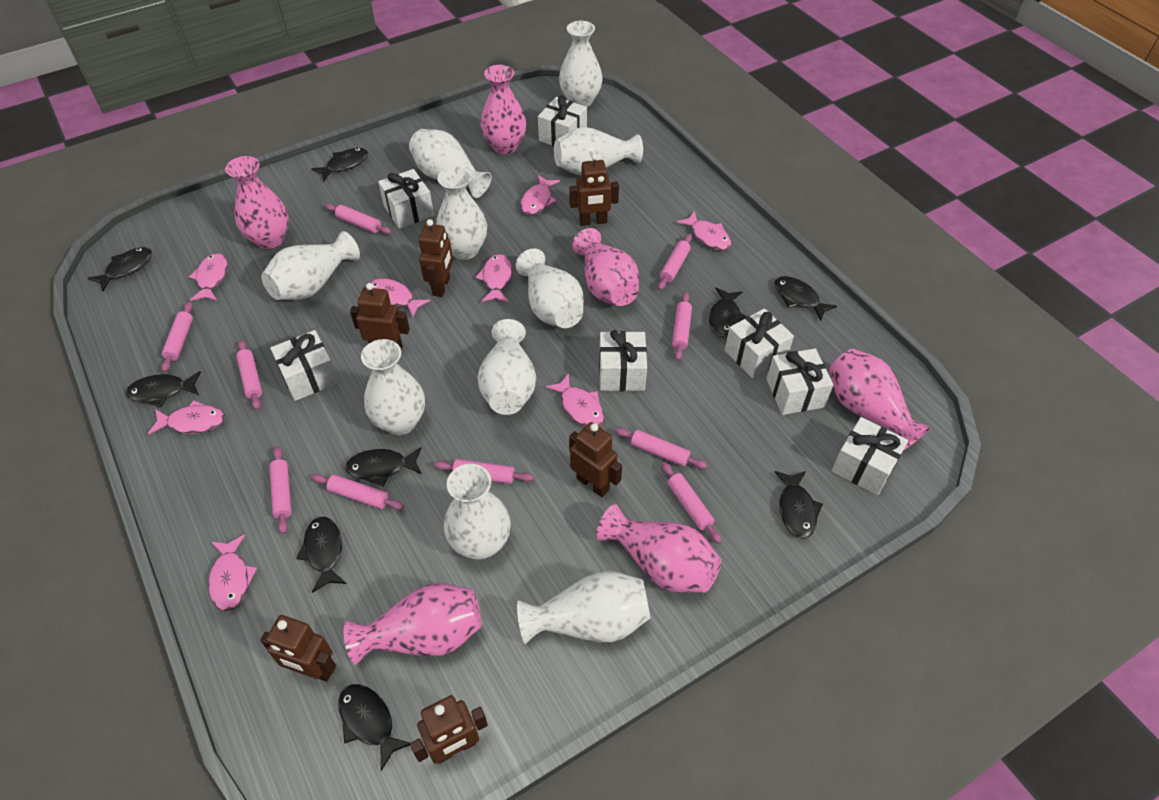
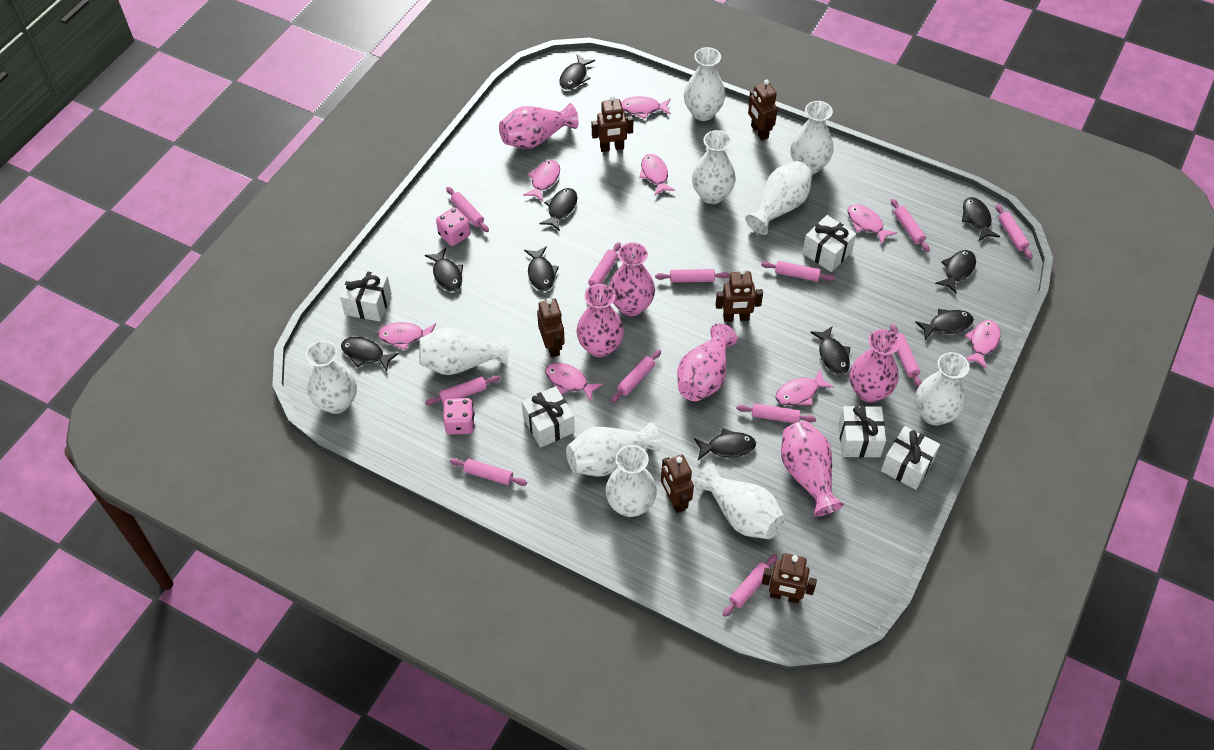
black fish: [88,247,152,291] [126,371,201,407] [296,517,347,593] [312,148,368,181] [338,684,410,771] [345,447,422,486] [709,287,748,338] [774,276,837,321] [775,471,823,539] = 9 -> [341,337,399,372] [425,248,463,292] [524,246,559,291] [539,188,578,231] [559,54,595,90] [694,428,756,460] [810,327,850,375] [915,309,974,340] [935,250,976,294] [962,197,1000,241] = 10
pink dice: none = 0 -> [436,207,471,246] [443,398,475,435] = 2
pink rolling pin: [161,301,193,372] [236,340,262,410] [269,446,292,534] [311,474,404,510] [325,204,391,234] [434,459,534,484] [615,428,707,469] [658,234,692,290] [661,462,722,544] [672,292,692,361] = 10 -> [425,375,500,406] [446,187,489,232] [450,458,527,486] [585,242,621,292] [611,350,661,403] [655,269,730,283] [723,554,777,617] [736,403,816,423] [761,261,835,282] [890,324,922,387] [891,199,930,252] [996,204,1032,259] = 12
white gift: [270,330,339,401] [378,169,434,229] [538,95,587,146] [599,330,647,391] [725,308,794,379] [766,348,833,415] [832,417,908,495] = 7 -> [340,269,391,322] [522,386,575,448] [802,215,856,272] [838,406,886,458] [881,426,940,490] = 5

